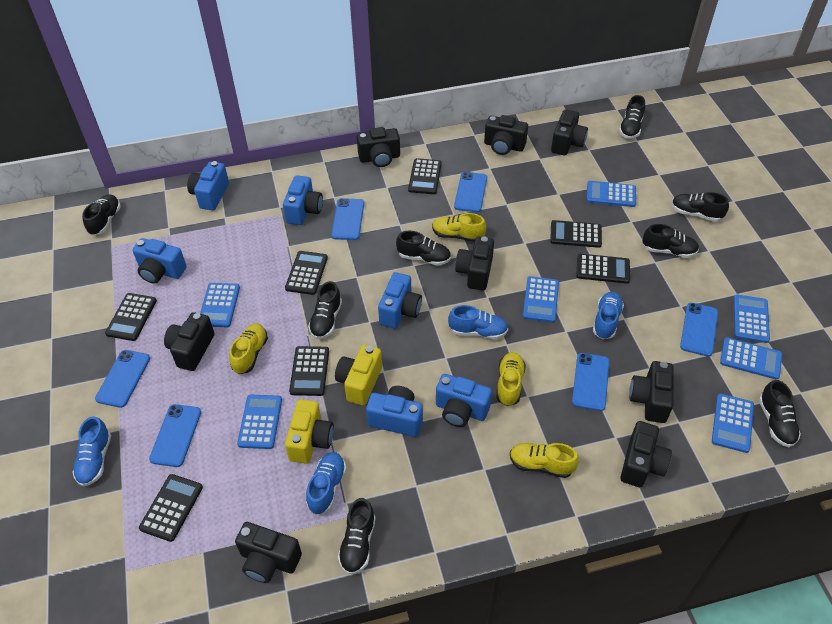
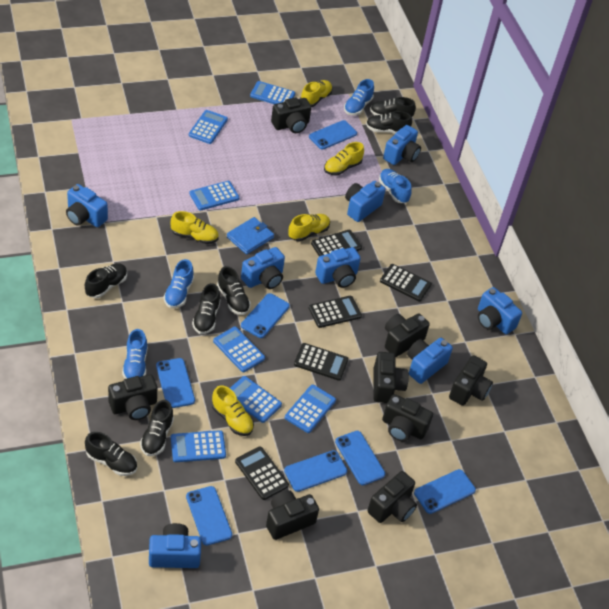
black calculator: [105,293,157,341] [139,474,203,542] [285,251,328,295] [289,346,329,396] [408,158,442,194] [550,220,602,248] [577,254,630,284] = 7 -> [235,446,289,500] [294,343,349,381] [309,296,362,328] [311,230,362,256] [380,264,432,301] = 5
black shoe: [82,194,121,235] [308,281,342,339] [338,498,375,575] [396,231,451,266] [619,95,645,139] [643,224,699,258] [671,192,729,222] [759,380,801,447] = 8 -> [85,263,127,298] [85,432,137,476] [140,400,174,456] [192,283,220,334] [217,266,251,315] [366,111,412,134] [370,97,416,117] = 7
blue camera: [132,238,187,284] [187,161,229,210] [283,175,323,225] [366,386,423,437] [378,272,422,329] [436,374,492,427] = 6 -> [66,184,108,227] [149,523,201,568] [241,247,285,289] [315,247,361,288] [345,181,386,222] [383,125,421,165] [407,338,453,384] [478,287,522,334] = 8
blue phone: [95,350,150,408] [149,404,201,467] [331,198,364,240] [454,172,487,212] [572,353,610,411] [680,303,718,357] = 6 -> [156,358,195,408] [186,486,232,546] [241,293,290,338] [284,450,347,492] [309,120,357,149] [335,431,385,485] [414,469,476,514] = 7
blue wallet: none = 0 -> [227,217,274,255] = 1
yellow camera: [285,399,334,464] [335,345,382,406] = 2 -> none = 0
yellow shoe: [229,324,268,374] [432,213,486,242] [496,352,526,406] [510,443,579,478] = 4 -> [171,211,219,244] [212,386,254,436] [288,214,330,241] [300,80,333,107] [324,142,364,176] = 5

